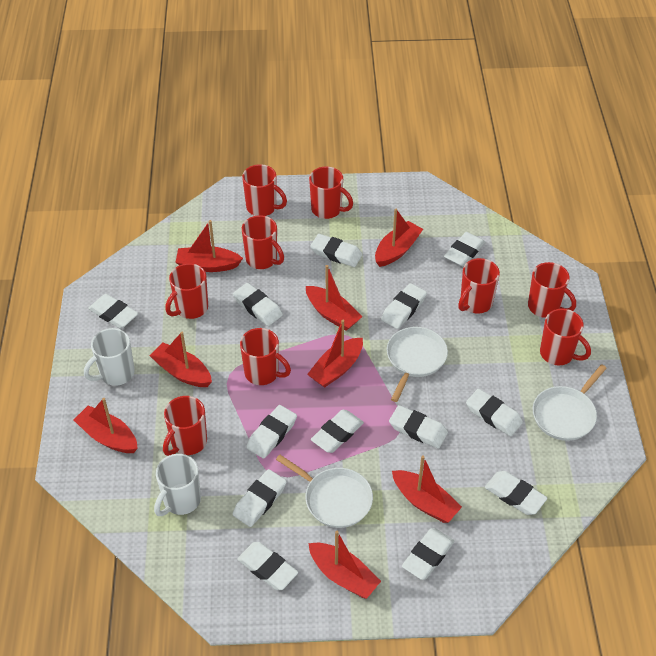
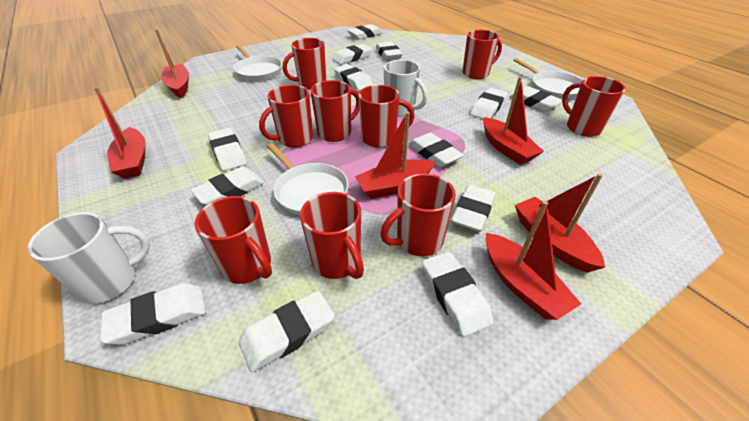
red boat: [74,398,138,453] [149,332,212,387] [175,220,243,272] [306,265,362,331] [307,320,363,388] [308,531,381,599] [375,209,423,267] [392,455,462,523] = 8 -> [94,87,146,179] [155,29,189,98] [354,112,435,199] [483,77,544,165] [486,201,581,320] [515,173,605,273] = 6

